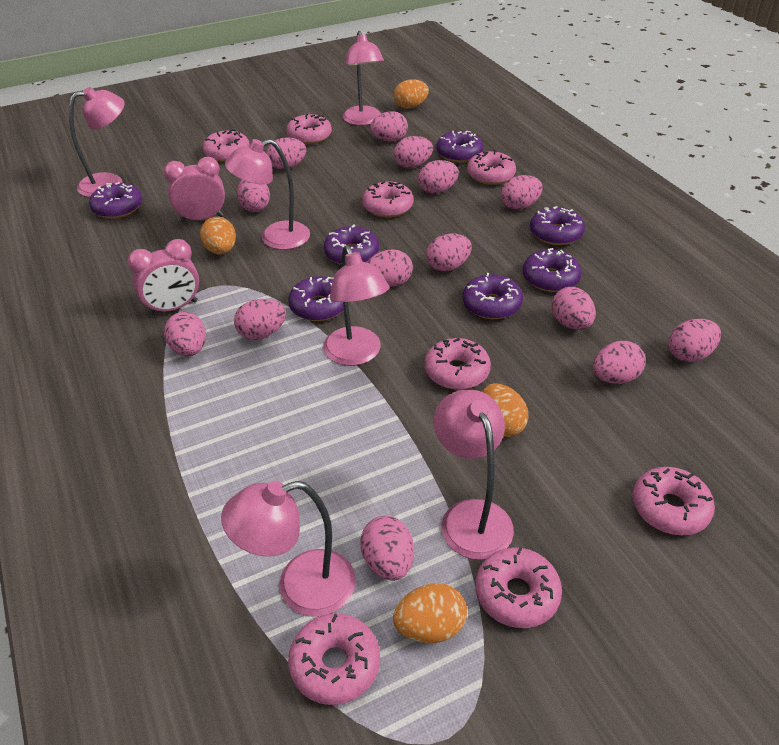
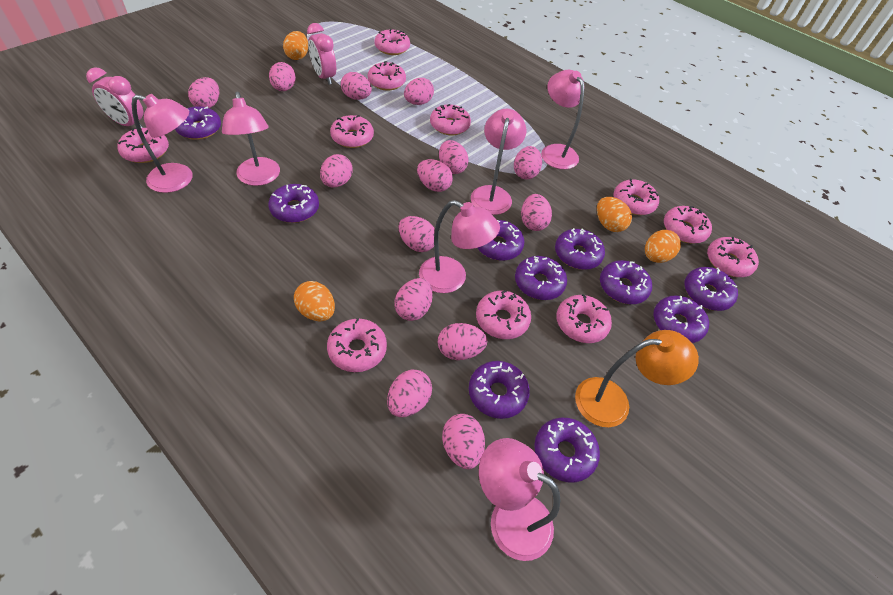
orange lamp: none = 0 -> [575,330,699,427] = 1
pink donut: [203,130,250,162] [286,114,332,144] [288,613,380,705] [362,181,413,218] [425,338,491,390] [467,150,516,185] [475,547,562,628] [632,467,715,535] = 8 -> [118,128,169,163] [327,318,387,372] [330,115,374,148] [368,61,406,91] [374,29,410,55] [430,104,471,135] [476,290,531,339] [556,294,612,343] [613,179,659,215] [664,206,712,244] [707,237,759,277] = 11
purple donut: [89,182,142,219] [288,276,344,321] [324,224,379,265] [436,131,483,163] [462,273,523,319] [523,248,582,292] [530,206,585,245] = 7 -> [175,106,221,140] [268,184,319,223] [469,361,530,419] [478,220,524,261] [515,256,567,300] [534,418,600,483] [555,228,605,270] [600,260,652,304] [653,295,709,343] [684,267,738,311] = 10

